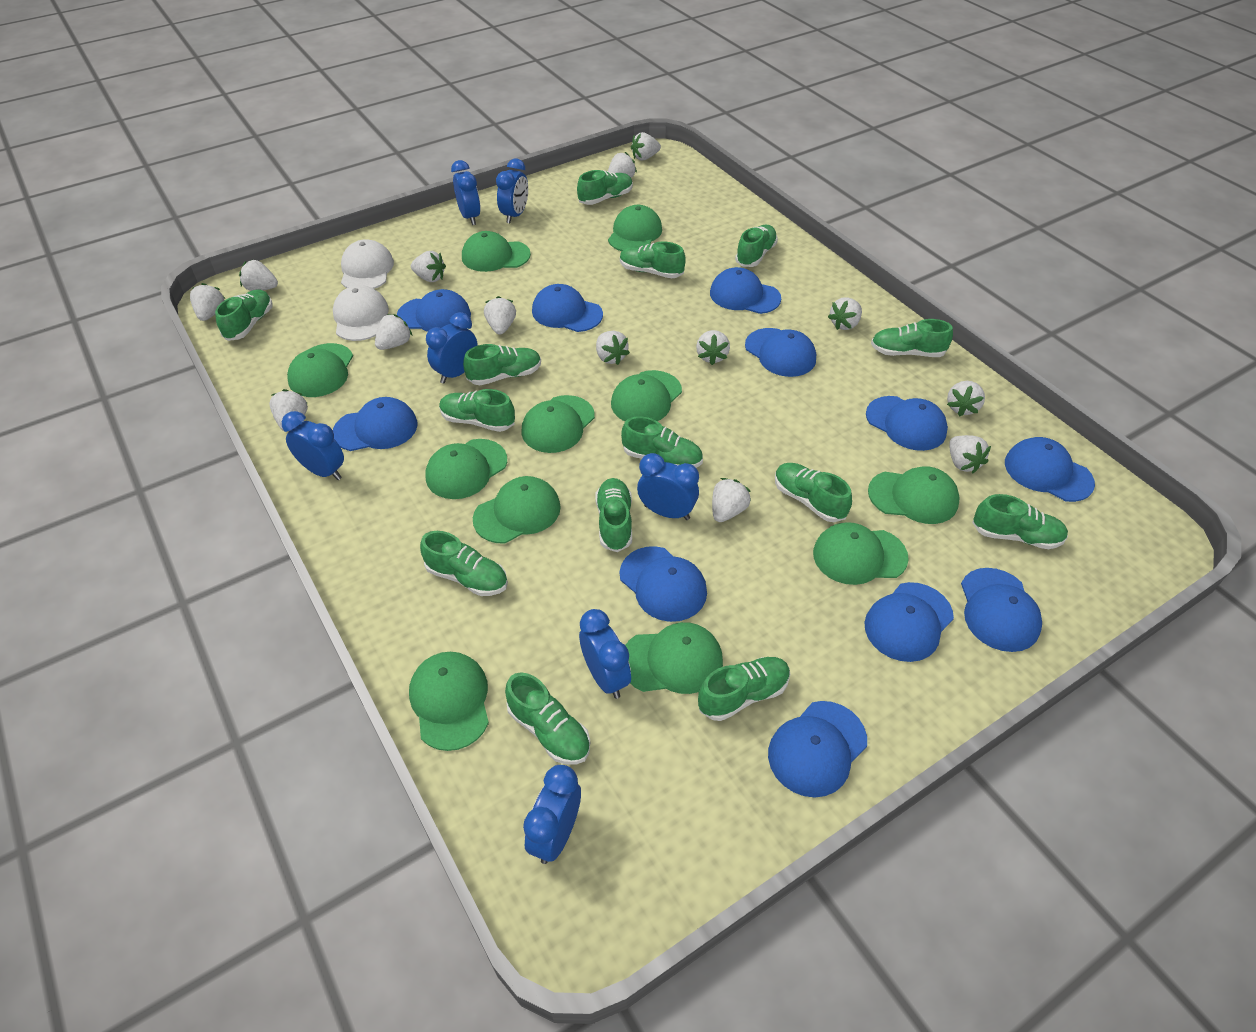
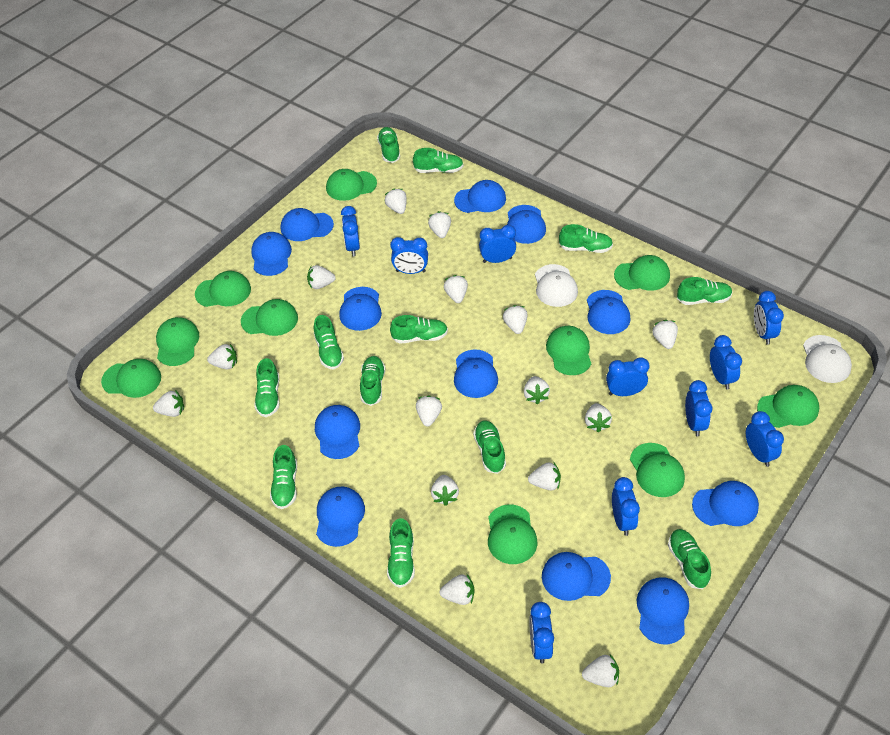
blue cap: [333,397,417,451] [397,289,471,332] [532,284,603,332] [620,546,707,622] [710,267,781,314] [745,328,816,377] [768,701,867,797] [864,582,954,662] [866,396,948,451] [961,568,1042,652] [1005,437,1095,502] = 11 -> [251,232,292,276] [281,208,334,241] [315,405,360,459] [316,487,365,547] [339,287,382,331] [454,180,506,213] [454,350,498,398] [507,205,546,244] [542,552,611,601] [587,290,630,334] [637,577,689,644] [692,481,759,526] = 12
blue clock: [282,411,344,480] [426,312,478,384] [451,160,481,225] [496,159,528,223] [523,765,581,864] [579,609,631,699] [637,453,699,520] = 7 -> [341,206,360,256] [390,237,428,274] [479,225,516,263] [529,602,554,664] [606,357,650,396] [612,477,640,536] [685,380,713,437] [710,335,742,389] [746,411,784,467] [754,291,784,344] = 10
green cap: [287,343,353,397] [409,652,489,751] [426,439,507,499] [462,231,531,272] [473,476,561,544] [522,395,595,453] [608,205,662,251] [611,370,682,421] [625,622,723,694] [813,522,909,585] [868,466,960,524] = 11 -> [101,359,161,398] [156,317,199,366] [195,271,251,307] [241,299,298,336] [326,169,377,201] [488,504,537,564] [546,326,591,375] [614,255,670,290] [630,443,685,497] [757,385,819,428] = 10
green shoe: [215,289,273,341] [420,531,508,596] [439,389,515,432] [463,344,541,385] [505,673,590,764] [577,170,633,205] [595,478,632,552] [620,241,686,278] [621,416,703,468] [698,657,790,721] [735,225,778,267] [775,463,852,522] [871,319,953,357] [972,494,1068,549] = 14 -> [254,358,280,417] [270,445,297,509] [314,315,344,369] [360,356,385,406] [377,127,400,163] [387,518,415,588] [390,315,448,344] [413,148,464,173] [473,421,506,474] [559,224,613,253] [668,529,711,589] [677,277,733,305] = 12
white strawberry: [190,283,226,321] [239,260,278,291] [269,389,308,431] [375,314,412,350] [411,251,446,282] [484,296,516,334] [596,331,630,365] [608,152,637,178] [631,132,661,160] [696,330,730,365] [712,478,751,522] [828,297,862,330] [947,381,985,417] [949,435,991,473] = 14 -> [153,390,184,417] [207,344,237,369] [307,265,336,289] [385,188,407,214] [416,396,442,427] [428,211,451,238] [431,475,459,506] [440,575,474,605] [444,275,468,303] [503,305,528,334] [524,376,550,405] [528,462,561,490] [582,654,619,687] [585,403,612,433] [652,320,678,349] = 15

